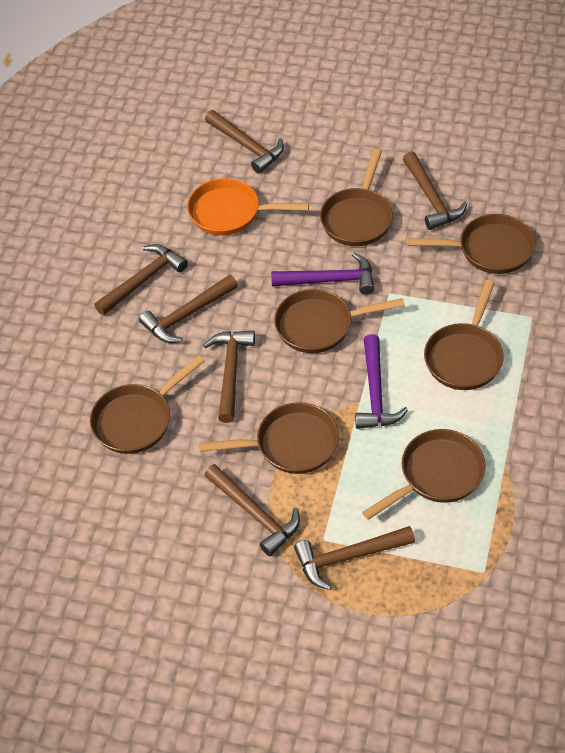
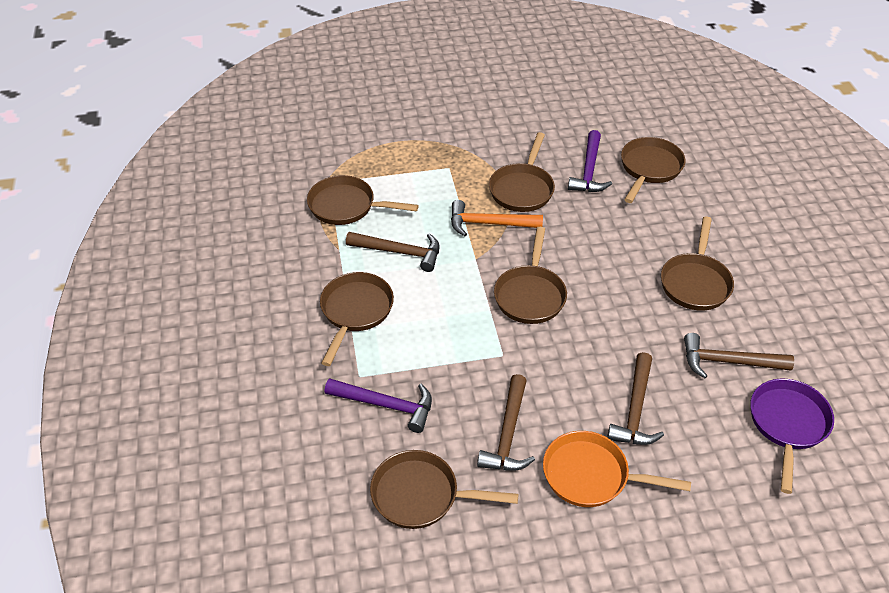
brown hammer: [94,244,188,315] [139,275,238,343] [203,330,255,423] [204,464,300,556] [205,110,284,174] [294,526,415,590] [403,151,467,230] = 7 -> [346,232,439,272] [477,374,535,471] [607,352,664,445] [684,333,794,378] = 4
orange hammer: none = 0 -> [451,200,543,236] = 1
purple pan: none = 0 -> [750,379,834,494] = 1

